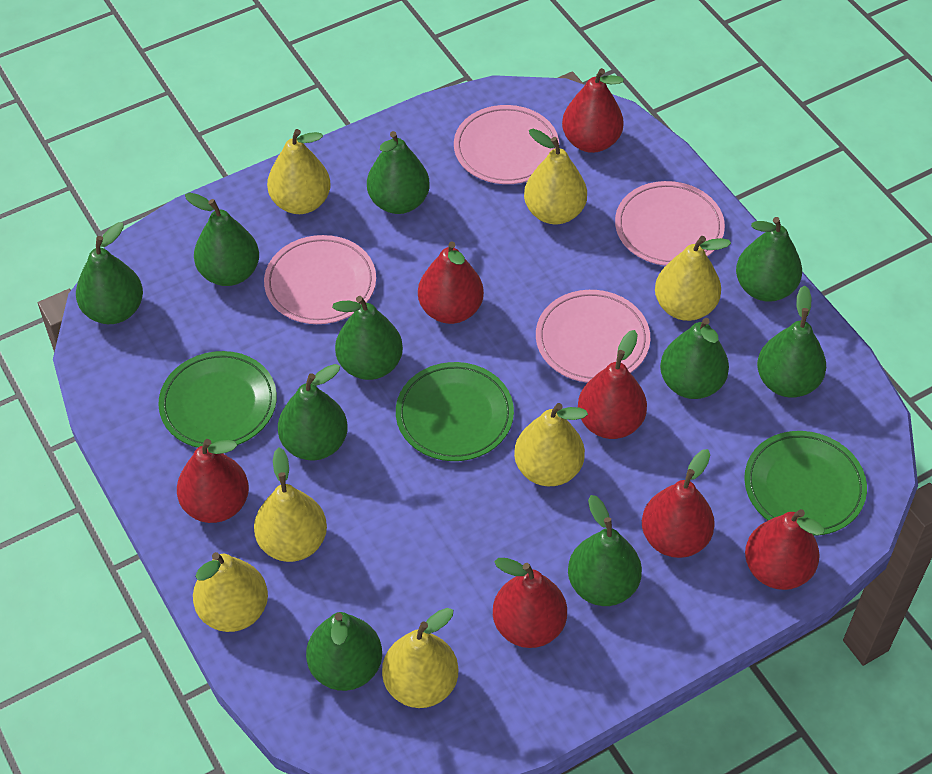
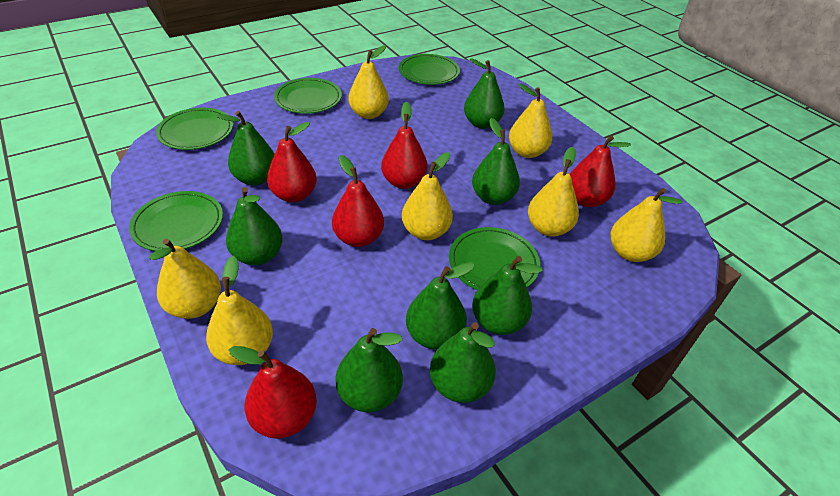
green pear: [76,222,143,324] [185,192,259,286] [278,364,348,460] [306,612,382,691] [332,296,403,380] [367,131,430,214] [568,495,642,606] [660,318,729,399] [736,217,802,302] [757,285,826,398] = 10 -> [216,111,275,185] [226,187,283,265] [335,328,403,412] [406,262,475,349] [430,322,496,403] [464,58,505,129] [472,118,520,205] [472,256,543,335] = 8
green plate: [158,351,277,448] [396,362,514,461] [744,431,867,536] = 3 -> [129,191,223,251] [156,108,233,150] [274,78,342,114] [399,54,460,85] [449,227,540,290] = 5
pink plate: [264,235,376,324] [454,105,559,184] [536,290,650,383] [615,181,725,266] = 4 -> none = 0
red pear: [177,439,249,523] [418,242,484,324] [493,558,567,648] [562,68,624,153] [578,330,647,439] [642,449,715,558] [745,509,824,590] = 7 -> [229,346,317,439] [267,122,317,202] [332,155,384,247] [381,102,428,189] [570,135,631,207] = 5

